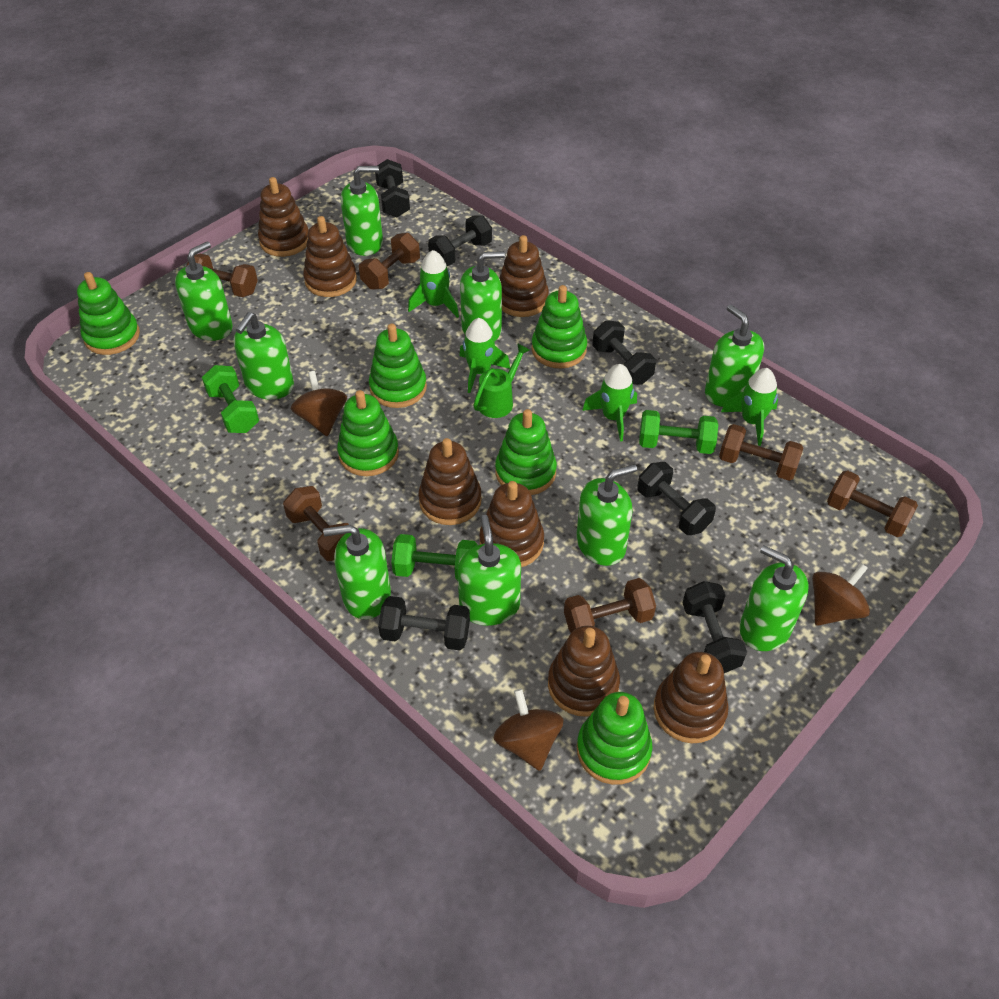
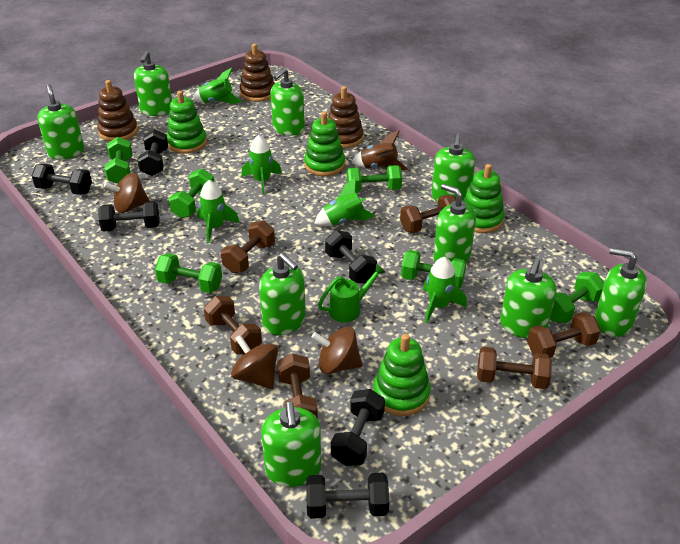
brown rocket: none = 0 -> [352,130,408,170] = 1
brown stacking toy: [258,177,309,257] [303,216,357,297] [419,438,482,525] [479,481,544,567] [499,235,549,317] [548,626,620,717] [654,652,729,743] = 7 -> [97,80,138,141] [240,44,275,102] [328,86,363,148] = 3
green dumbbell: [202,365,259,433] [391,534,478,581] [639,410,718,454] = 3 -> [104,137,132,184] [155,253,222,293] [169,169,215,218] [347,165,402,192] [401,250,467,288] [550,272,604,323] = 6
green rocket: [408,250,459,318] [460,318,510,393] [582,364,637,441] [721,368,778,446] = 4 -> [192,68,242,104] [197,180,240,243] [241,135,282,195] [314,177,375,226] [423,257,467,323] = 5
green stacking toy: [77,272,140,355] [337,390,399,476] [369,324,427,408] [495,409,557,495] [531,285,587,368] [577,692,653,785] = 6 -> [167,91,207,153] [304,112,345,176] [373,334,431,416] [463,164,505,233] = 4

